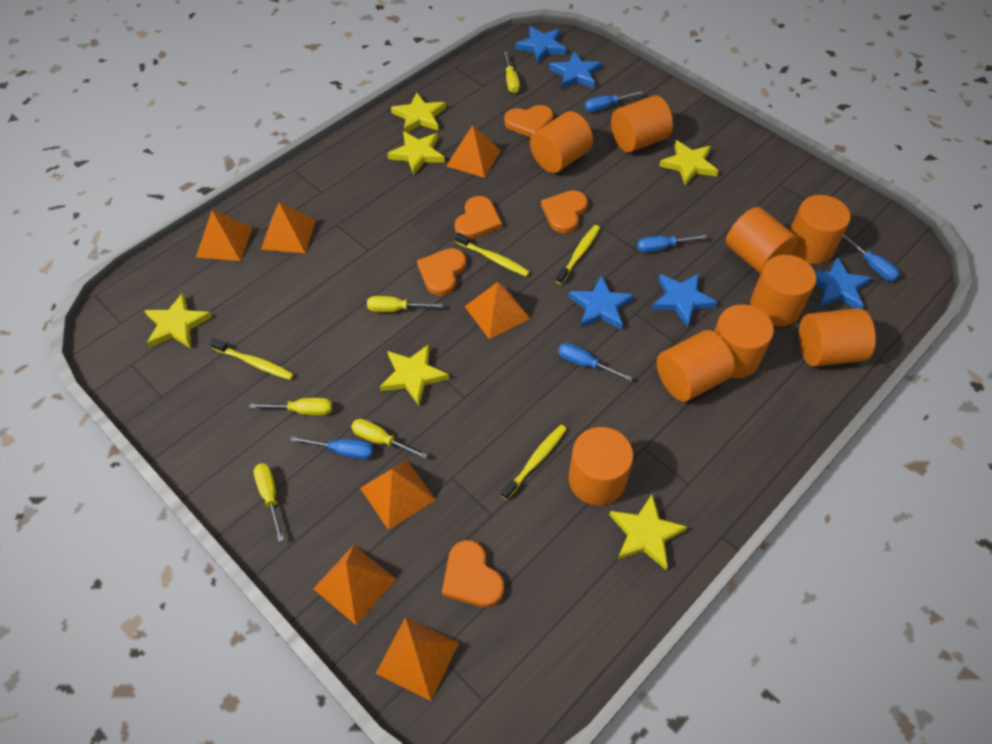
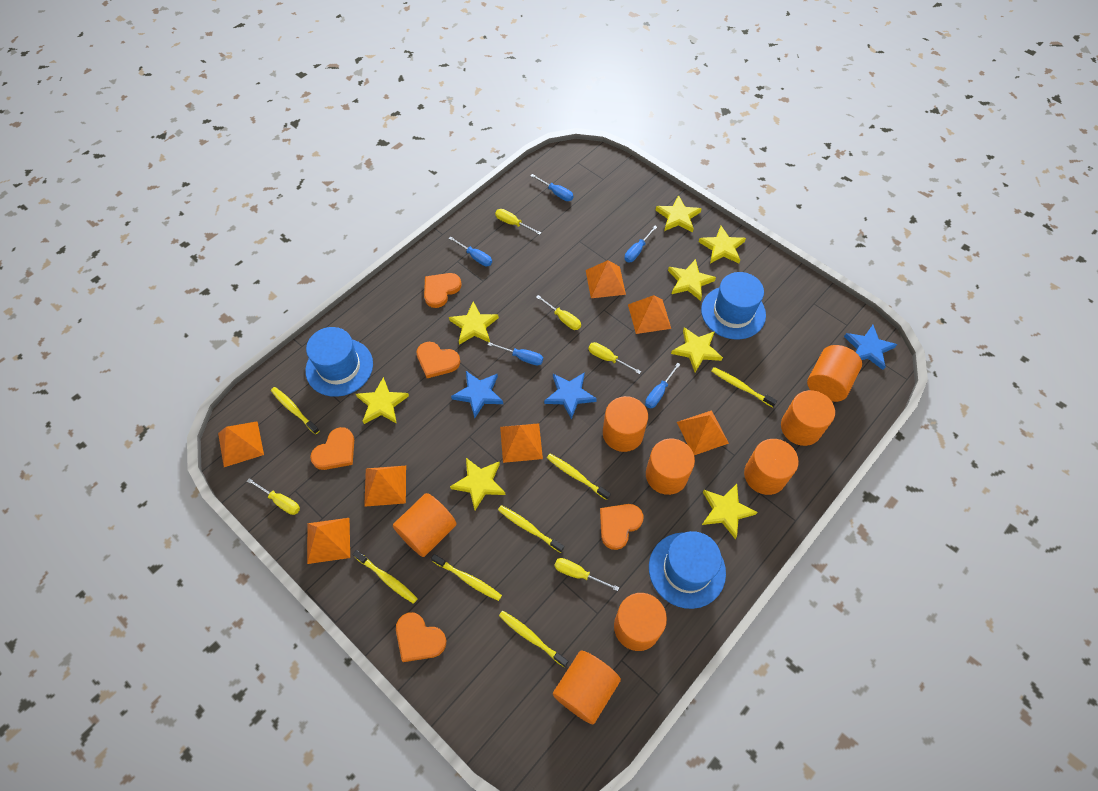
blue hat: none = 0 -> [305,327,373,397] [649,531,726,609] [701,272,766,340] = 3
blue star: [515,26,567,63] [549,51,602,89] [568,275,634,330] [652,273,718,327] [815,257,872,309] = 5 -> [451,371,503,418] [544,372,597,420] [844,325,897,370] = 3
orange cylinder: [530,111,593,173] [568,427,633,505] [611,95,673,152] [657,330,735,402] [714,304,774,378] [726,207,798,274] [750,255,816,326] [790,195,851,264] [799,308,876,367] = 9 -> [393,493,457,557] [553,651,621,724] [603,396,648,452] [614,593,667,651] [646,439,695,495] [744,439,799,495] [781,390,835,446] [807,345,862,402] = 8
yellow star: [144,293,212,348] [380,344,449,406] [387,131,445,175] [391,92,446,133] [609,495,687,570] [659,140,718,186] = 6 -> [356,377,409,424] [449,302,499,345] [450,458,505,510] [656,195,702,233] [668,259,716,301] [671,327,723,372] [699,226,746,263] [702,484,758,539] = 8
yellow toothbrush: [210,338,294,380] [455,232,530,277] [501,425,567,500] [556,225,600,284] = 4 -> [271,387,320,434] [353,550,418,604] [431,554,502,601] [498,505,564,553] [499,611,568,667] [547,454,611,500] [712,367,777,407] = 7

